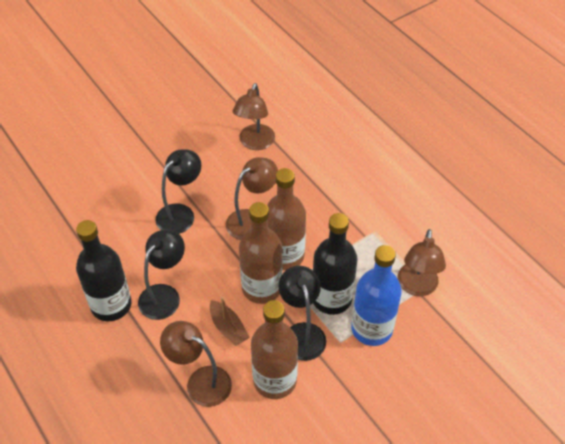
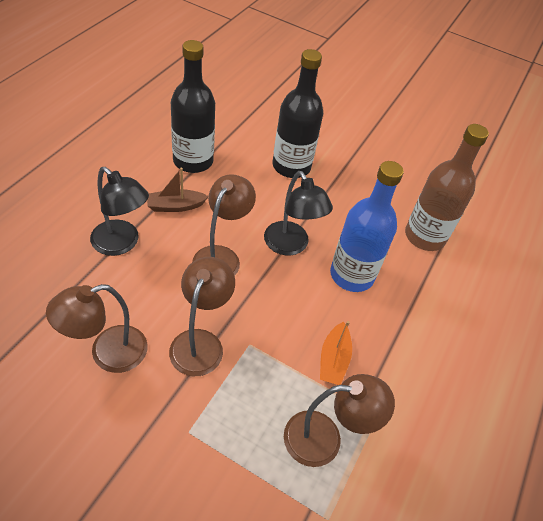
black lamp: [138,229,185,320] [155,149,201,234] [278,266,326,361] = 3 -> [90,167,149,256] [264,171,333,255] = 2
brown bottle: [239,202,283,304] [251,300,298,399] [267,168,306,270] = 3 -> [405,124,489,251] = 1
orange boat: none = 0 -> [320,321,352,385] = 1

